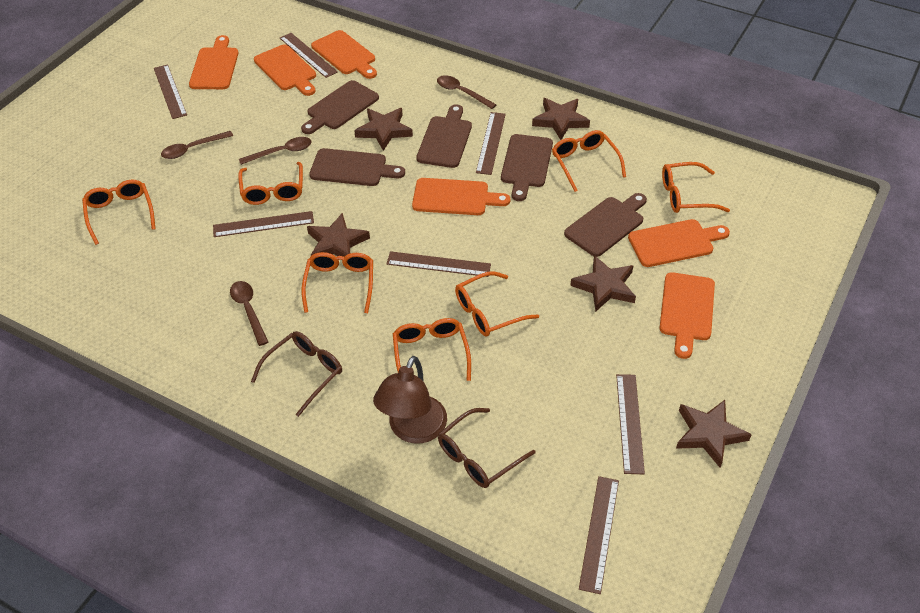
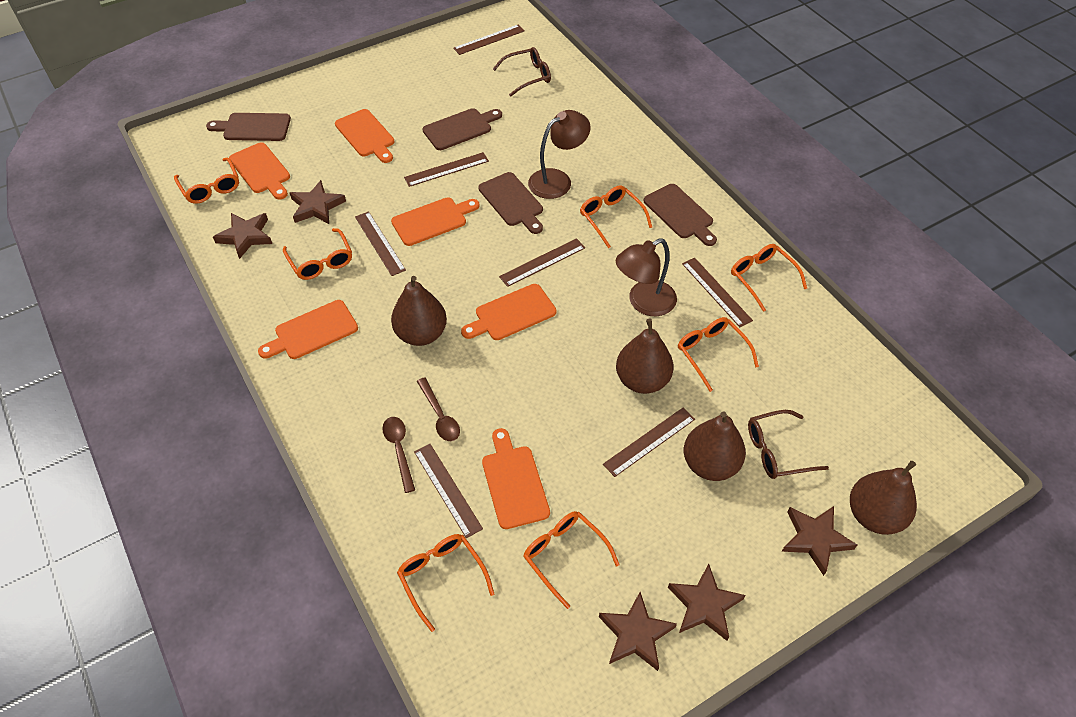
brown cutting board: [301,80,379,134] [309,148,405,186] [416,104,472,168] [501,134,553,201] [564,193,647,257] = 5 -> [206,113,291,141] [423,108,502,150] [478,172,543,234] [644,184,717,246] = 4
brown lamp: [373,356,447,444] = 1 -> [528,110,591,199] [616,238,677,316] = 2
brown pear: none = 0 -> [391,276,447,346] [616,319,674,394] [684,411,746,481] [850,460,917,535] = 4
brown spoon: [161,131,233,159] [230,281,268,346] [239,137,312,165] [437,75,497,109] = 4 -> [382,417,415,493] [417,377,460,441] = 2

